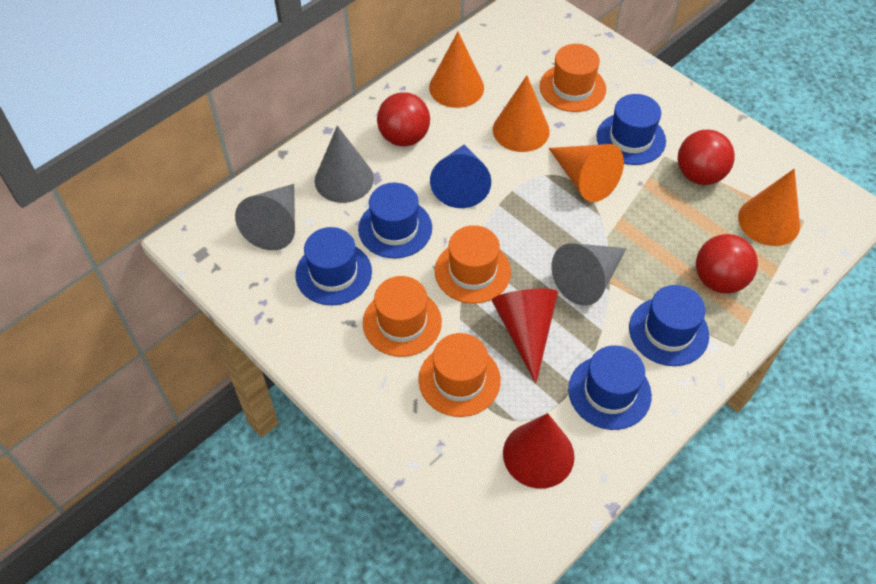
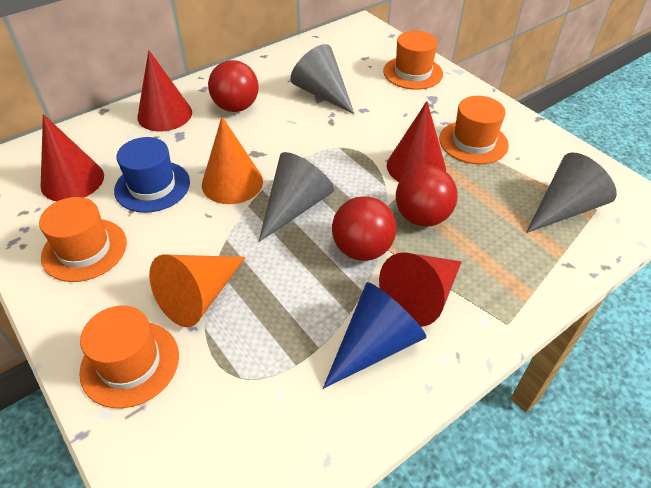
blue hat: [295,227,372,305] [358,183,432,258] [568,345,652,430] [596,94,666,165] [629,285,709,366] = 5 -> [114,137,190,213] = 1
orange cone: [429,32,484,108] [493,76,550,152] [549,144,624,202] [738,169,800,246] = 4 -> [149,254,246,327] [202,117,263,204] = 2
red cone: [491,288,558,383] [503,413,575,489] = 2 -> [41,114,104,201] [137,50,192,131] [379,252,462,327] [387,101,446,182] = 4

